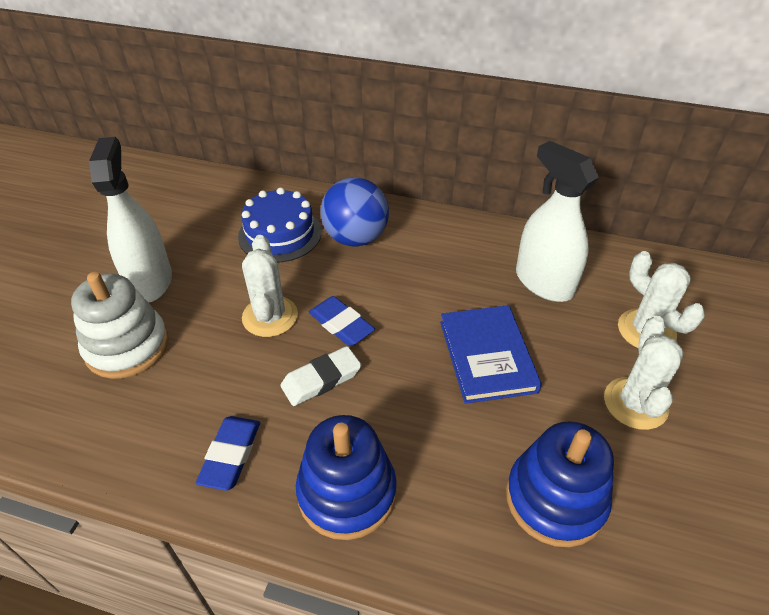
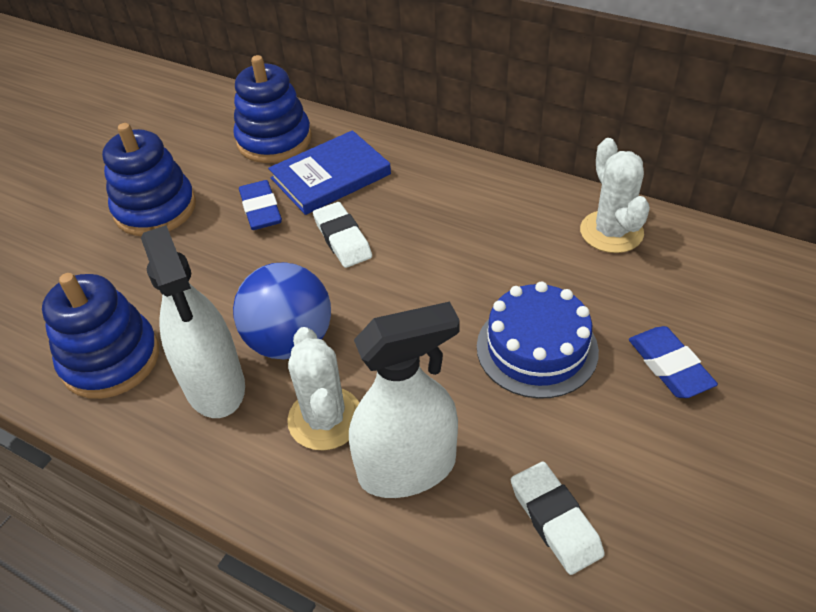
blue stacking toy: [296,415,397,540] [506,421,614,547] = 2 -> [42,273,159,399] [102,123,196,236] [234,55,312,163] = 3
white cactus: [242,235,298,337] [604,316,684,430] [618,251,705,348] = 3 -> [287,327,359,450] [580,138,650,253] = 2
white eraser: [280,346,361,406] = 1 -> [313,202,372,268] [511,462,605,575] = 2
white stacking toy: [71,272,169,379] = 1 -> none = 0

